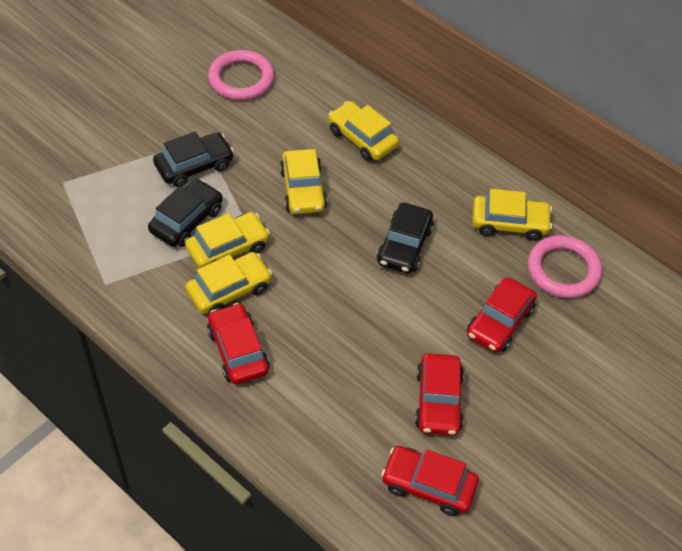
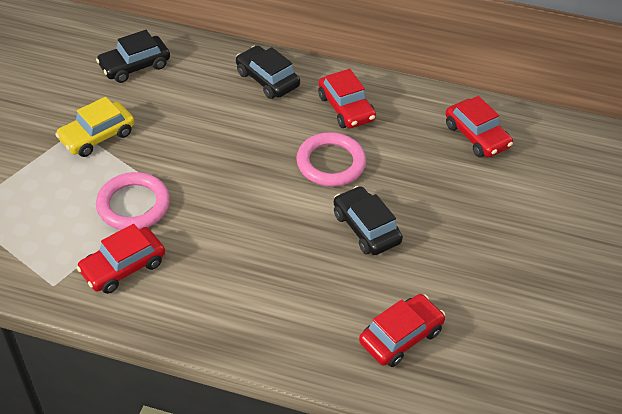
yellow car: [185,212,270,268] [185,252,272,314] [280,149,327,214] [328,101,399,161] [472,189,552,241] = 5 -> [55,97,135,157] = 1

